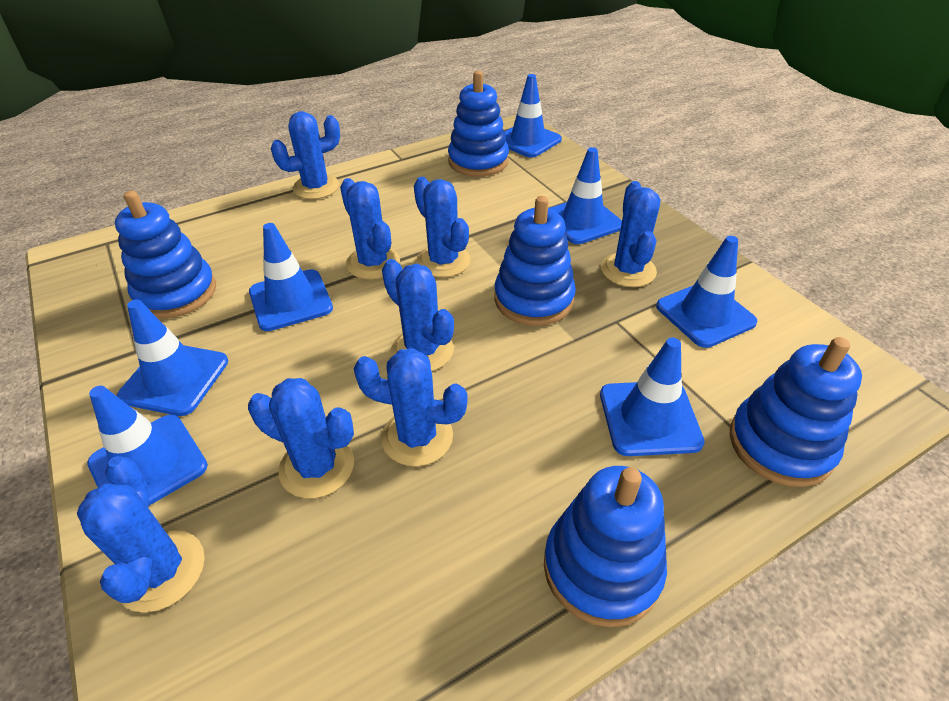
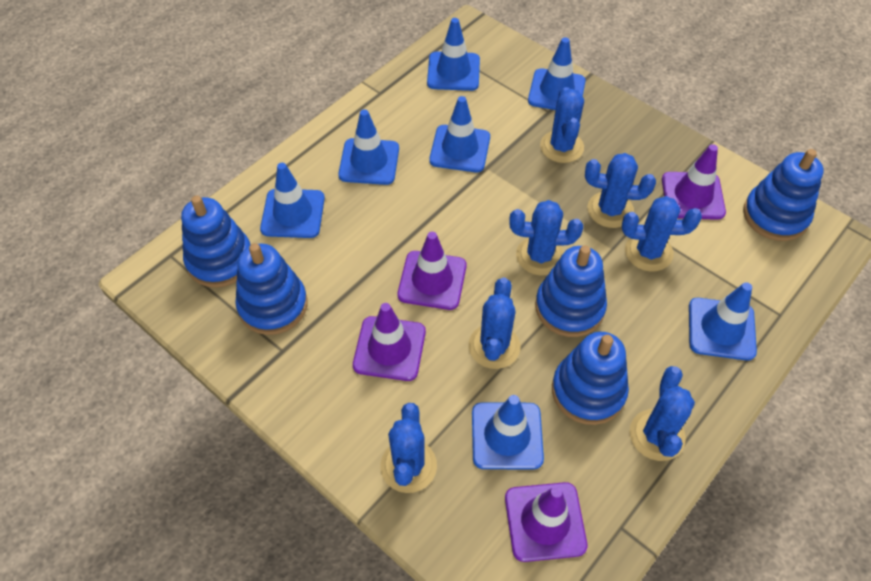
blue cactus: [77,456,205,612] [248,378,354,499] [271,111,340,199] [340,178,400,280] [354,348,468,467] [382,259,454,371] [414,177,470,277] [601,181,660,287] = 8 -> [380,403,437,493] [469,278,520,369] [510,200,583,275] [540,87,584,163] [585,153,656,228] [622,196,702,272] [629,366,695,461] = 7
purple traffic cone: none = 0 -> [353,303,426,381] [398,232,466,310] [505,482,587,562] [662,144,726,220] = 4

